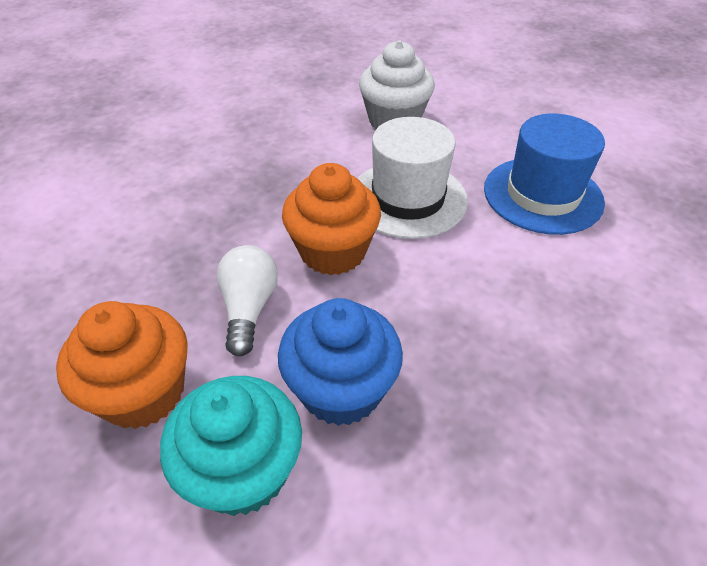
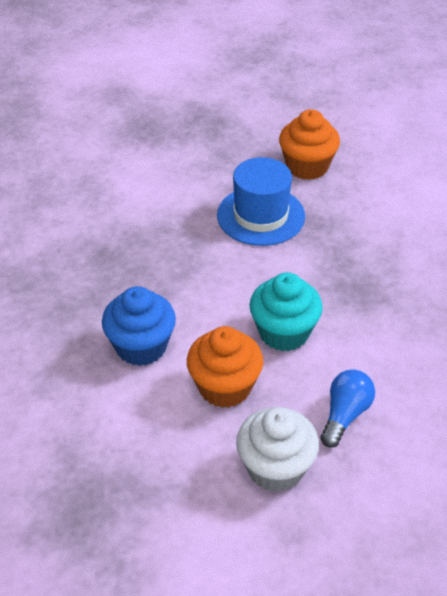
blue light bulb: none = 0 -> [320,369,375,448] = 1
white hat: [357,117,468,239] = 1 -> none = 0
white light bulb: [217,245,278,356] = 1 -> none = 0

